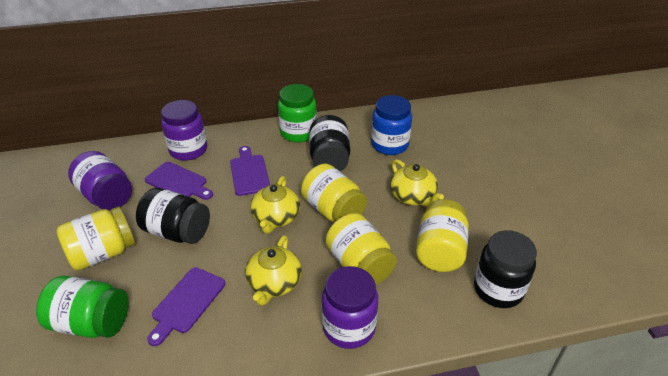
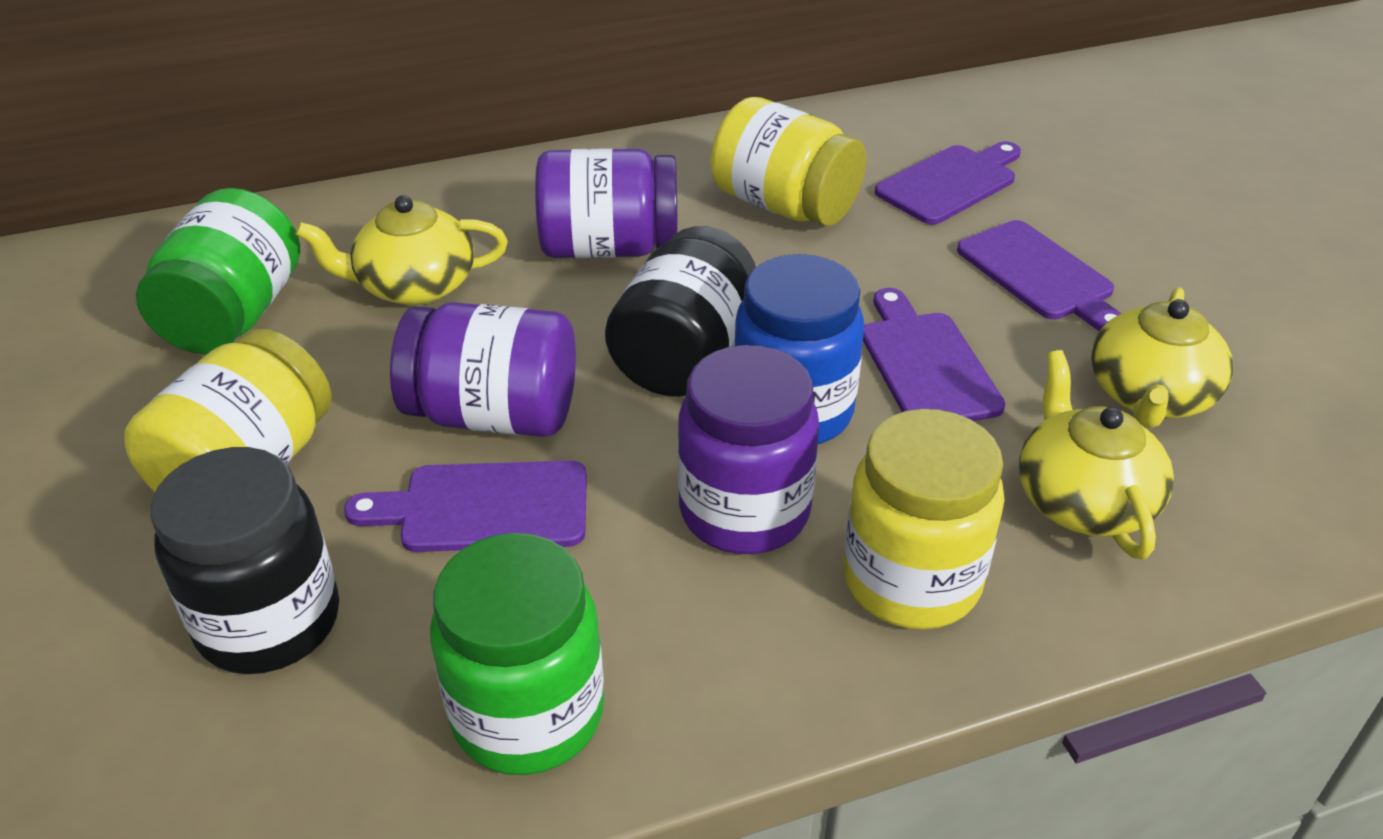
black jar: [136,188,210,244] [309,115,350,171] [474,230,537,308] = 3 -> [150,447,339,674] [605,226,756,397] = 2
purple cutting board: [145,162,213,200] [147,267,225,346] [230,146,270,196] = 3 -> [344,461,587,552] [863,288,1006,421] [875,141,1021,225] [957,220,1122,331] = 4
yellow jar: [56,207,135,271] [301,164,367,222] [326,213,397,285] [416,199,469,272] = 4 -> [124,329,332,492] [711,97,866,226] [844,409,1005,630] = 3

